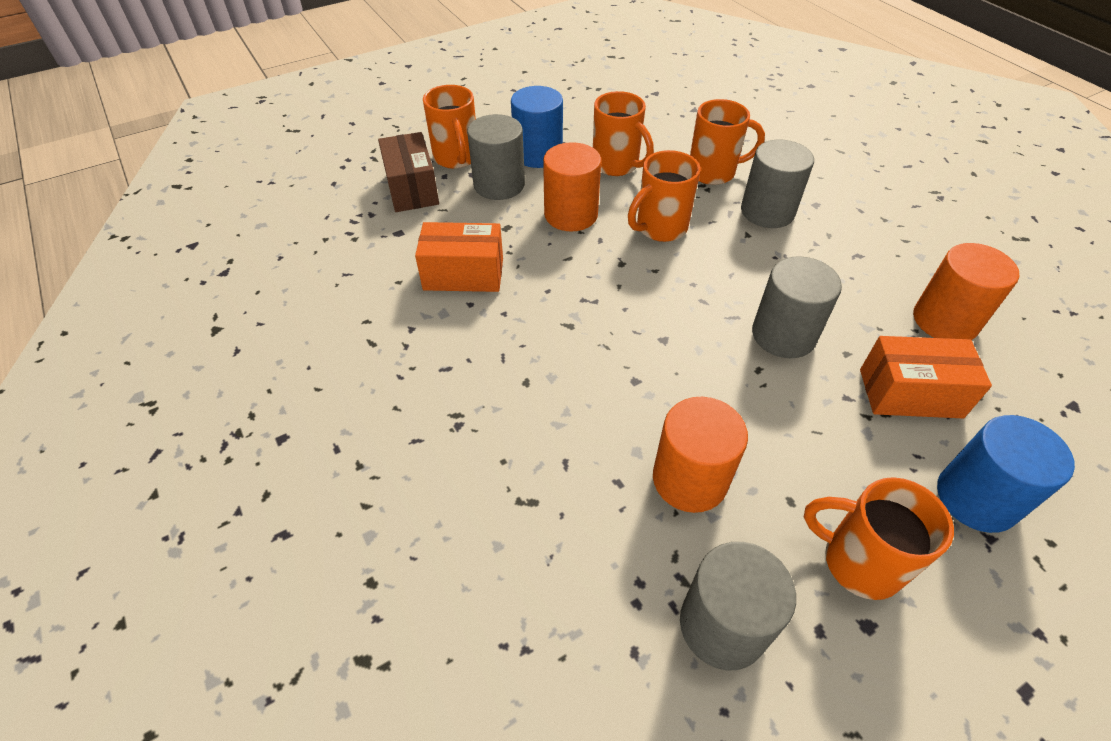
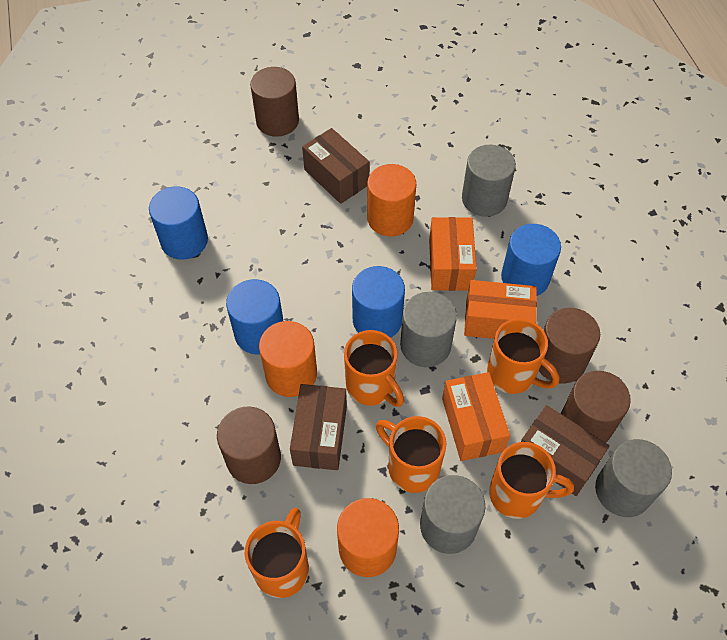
blue cylinder: [511,86,563,168] [937,415,1075,533] = 2 -> [149,186,208,260] [226,279,283,355] [352,266,405,338] [501,224,561,296] = 4
brown box: [378,132,439,212] = 1 -> [290,384,347,470] [302,128,370,204] [521,405,610,496] = 3
brown cylinder: none = 0 -> [217,407,281,484] [250,67,299,137] [539,308,600,383] [561,371,631,443] = 4
orange box: [415,222,503,292] [860,336,992,418] = 2 -> [429,217,477,291] [442,372,510,461] [464,280,537,339] = 3

